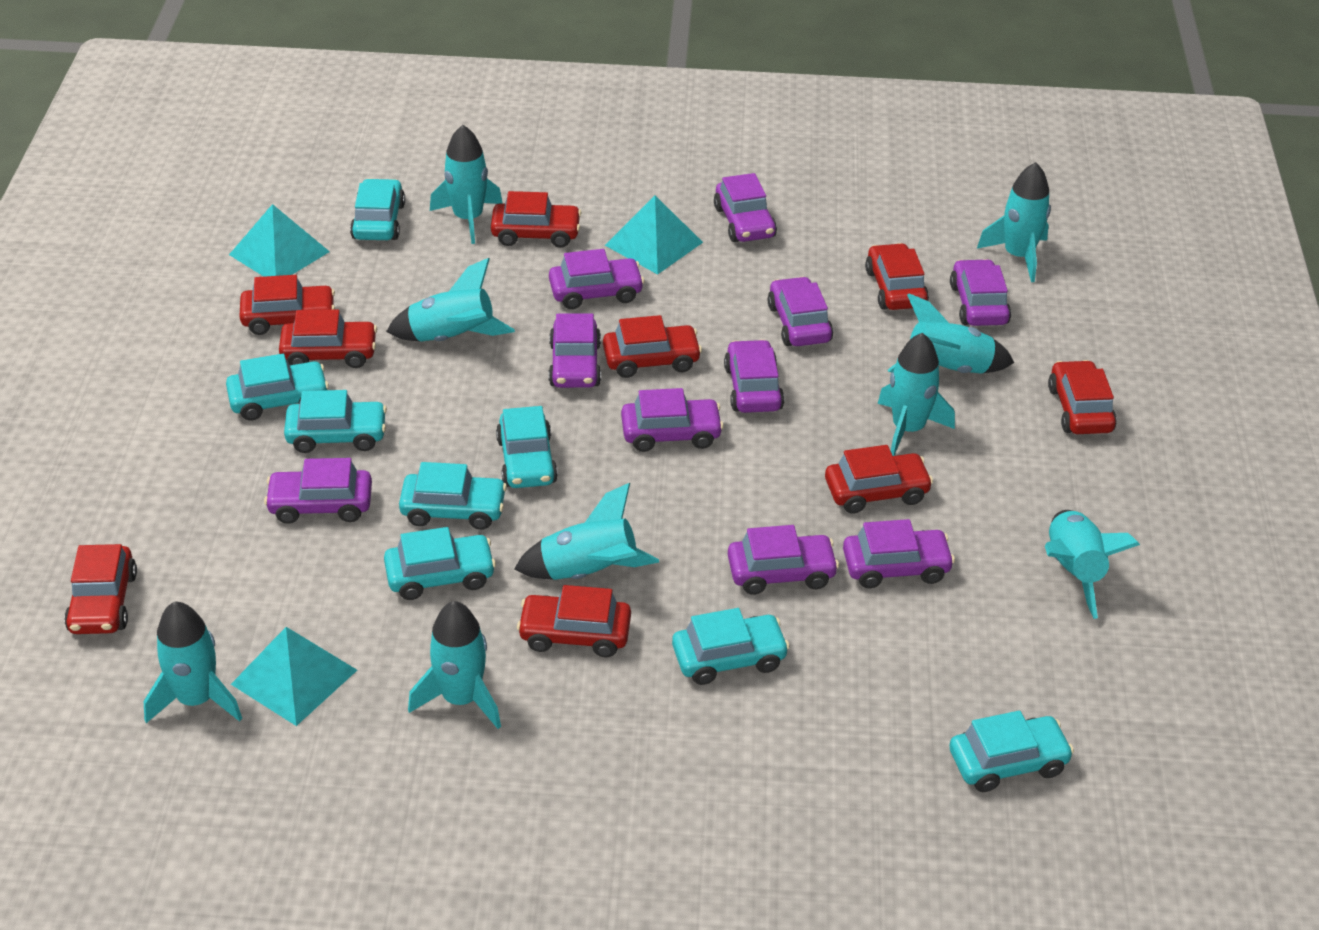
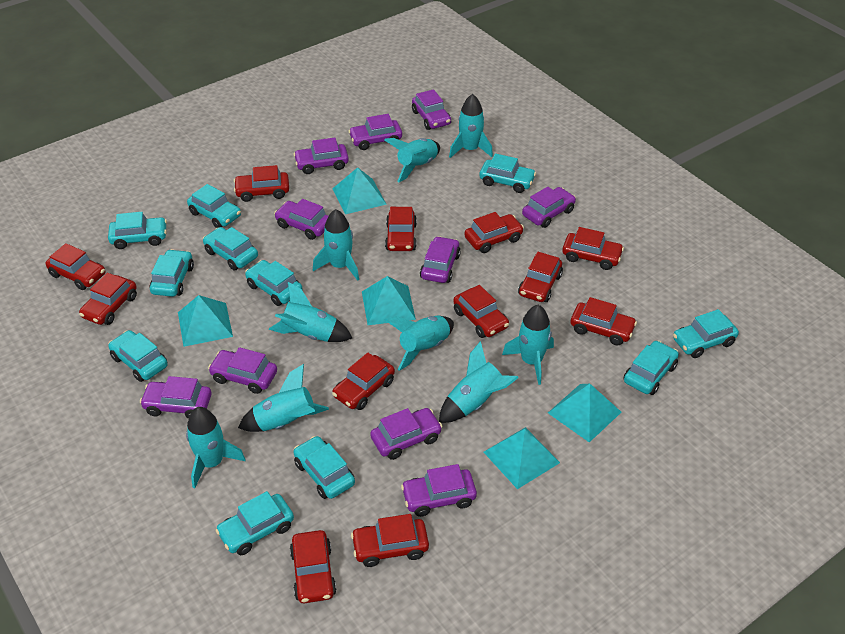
red car: [64,544,137,634] [240,275,335,335] [279,309,377,368] [491,191,581,248] [517,585,631,657] [603,315,702,378] [825,445,933,513] [865,243,929,310] [1048,360,1117,434] = 9 -> [46,243,105,290] [79,273,137,325] [234,165,289,202] [290,530,337,604] [332,353,395,410] [351,514,429,567] [385,207,417,251] [453,285,509,338] [464,212,524,253] [518,252,563,302] [562,227,624,270] [570,297,637,346] = 12
turquoise car: [226,354,329,421] [284,390,387,453] [350,178,405,240] [384,527,496,600] [399,462,507,530] [496,406,558,488] [672,608,790,685] [949,711,1074,792] = 8 -> [108,212,167,249] [108,330,168,382] [150,249,194,297] [187,184,241,228] [203,227,258,270] [215,491,294,555] [245,260,303,306] [293,436,355,499] [479,153,536,193] [624,340,679,395] [673,309,739,358] = 11
turquoise pyramid: [229,204,330,277] [231,627,357,726] [605,195,703,274] = 3 -> [178,295,233,347] [332,167,387,214] [362,276,416,325] [484,427,560,489] [548,384,621,442] = 5

